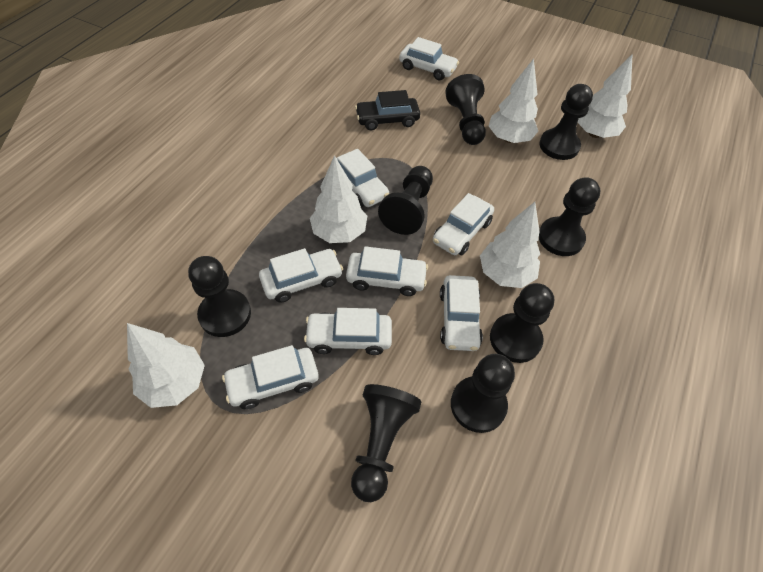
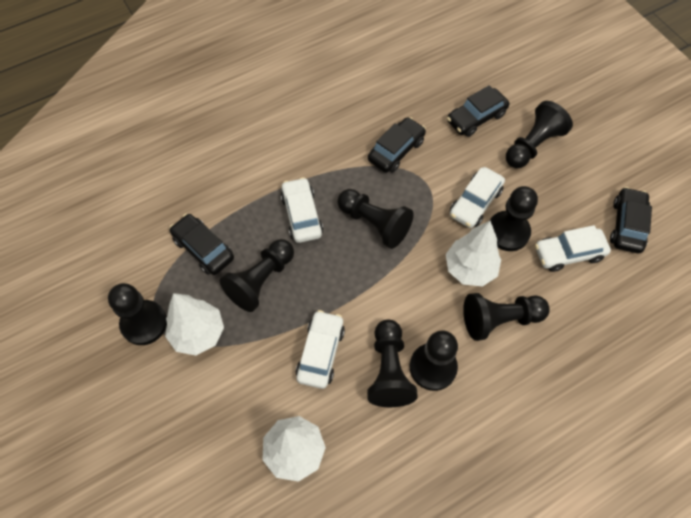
black car: [355,90,420,130] = 1 -> [169,214,234,275] [368,117,426,173] [447,85,509,137] [610,187,652,253] = 4
white car: [222,345,319,409] [259,248,343,303] [304,308,392,355] [331,149,389,207] [346,246,428,296] [399,37,459,81] [433,193,494,255] [440,275,483,351] = 8 -> [280,177,323,243] [296,310,345,389] [450,167,505,228] [535,225,611,272] = 4
white tree: [127,323,205,408] [310,155,367,243] [480,202,540,288] [489,58,538,143] [578,54,633,138] = 5 -> [165,293,224,356] [263,416,326,482] [446,221,501,286] = 3

